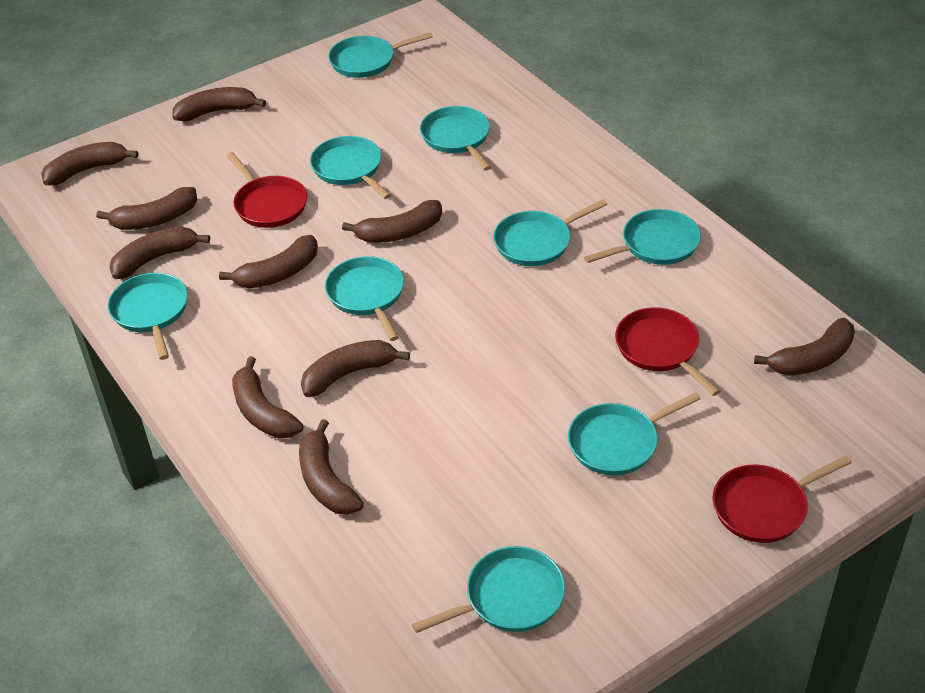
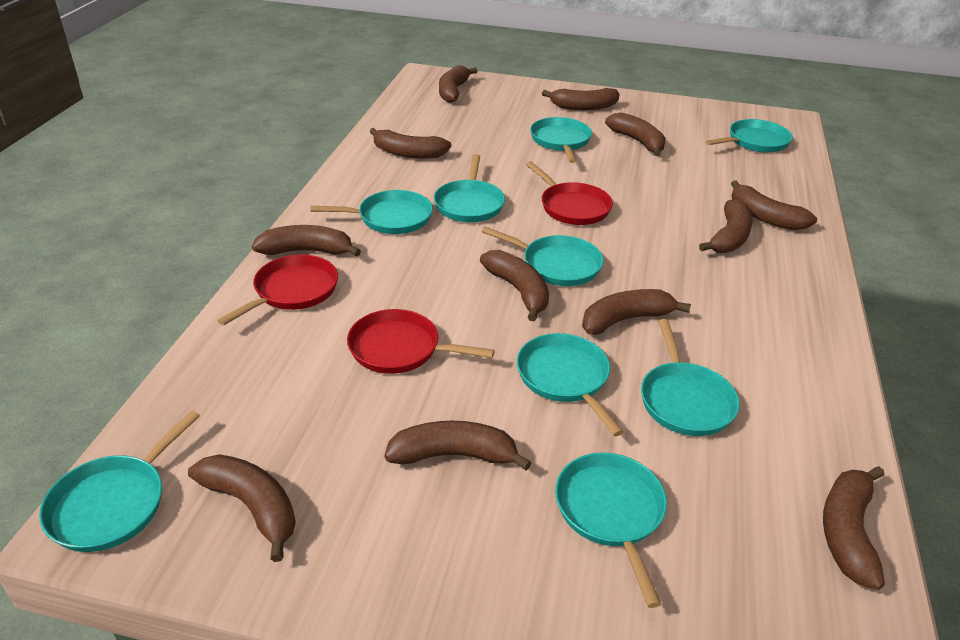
brown banana: [41,142,138,185] [96,187,197,230] [109,227,210,279] [172,87,266,121] [219,235,318,289] [232,356,303,438] [299,419,364,515] [301,340,410,397] [342,200,442,243] [754,318,855,376] = 10 -> [188,454,296,562] [252,225,361,257] [369,128,451,158] [384,421,531,471] [439,65,477,103] [480,250,549,321] [542,88,620,110] [582,289,691,335] [605,112,666,156] [699,199,753,253] [731,180,817,230] [823,466,885,590] = 12

